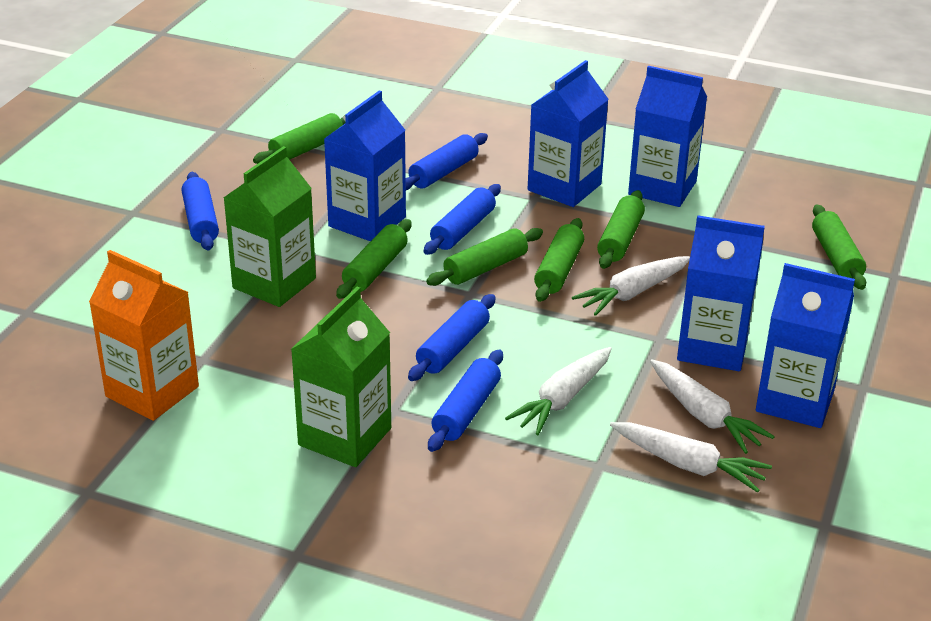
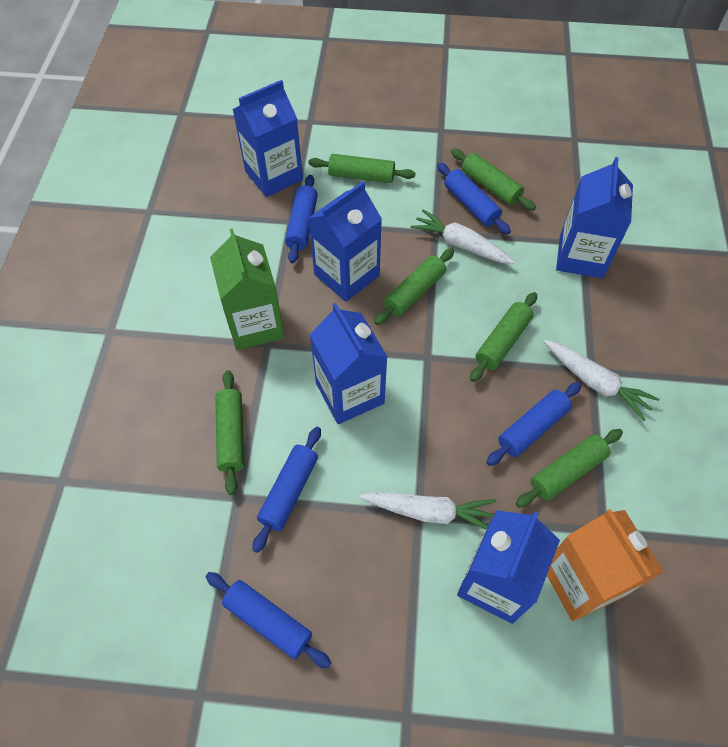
green carton: [224,146,316,307] [291,287,391,467] = 2 -> [210,228,285,350] = 1
white carrot: [505,347,612,435] [572,256,690,316] [610,422,772,493] [650,360,775,454] = 4 -> [359,492,496,530] [410,209,515,264] [544,340,659,421] = 3

